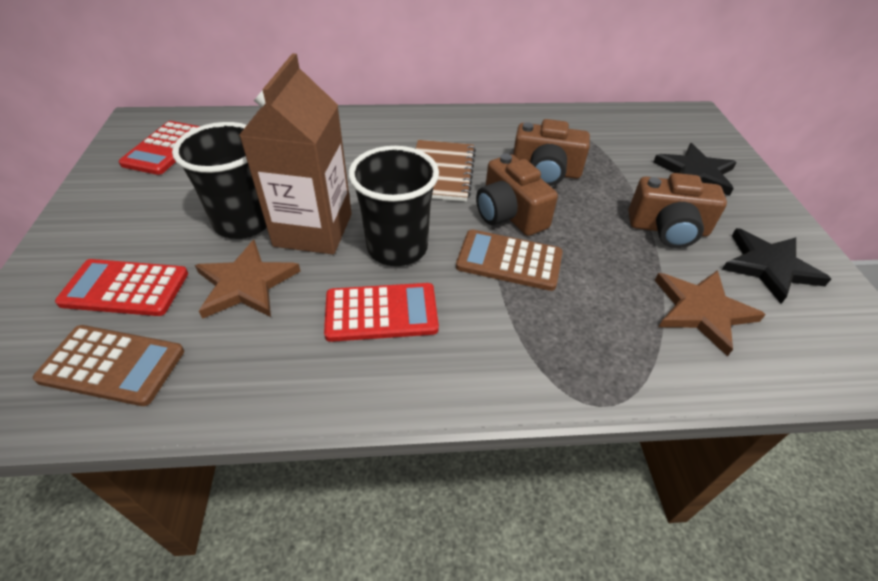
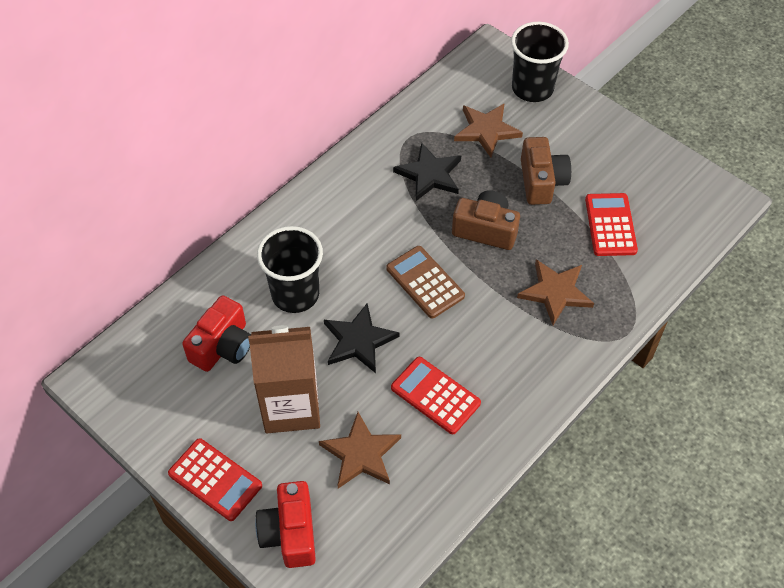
brown calculator: [33,325,184,406] [456,230,563,291] = 2 -> [386,246,465,318] = 1
brown camera: [476,154,558,236] [513,119,590,186] [629,173,727,248] = 3 -> [452,190,520,250] [521,137,571,205] = 2
brown notebook: [416,140,476,201] = 1 -> none = 0
brown star: [195,240,300,319] [655,270,766,357] = 2 -> [319,412,401,488] [454,103,523,158] [517,259,594,325] = 3
red camera: none = 0 -> [182,295,251,372] [255,481,316,568] = 2

